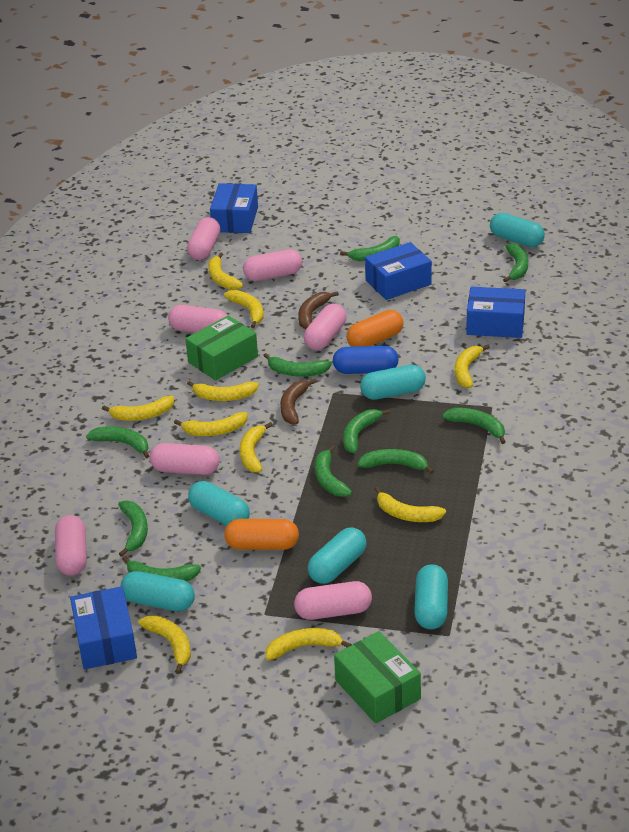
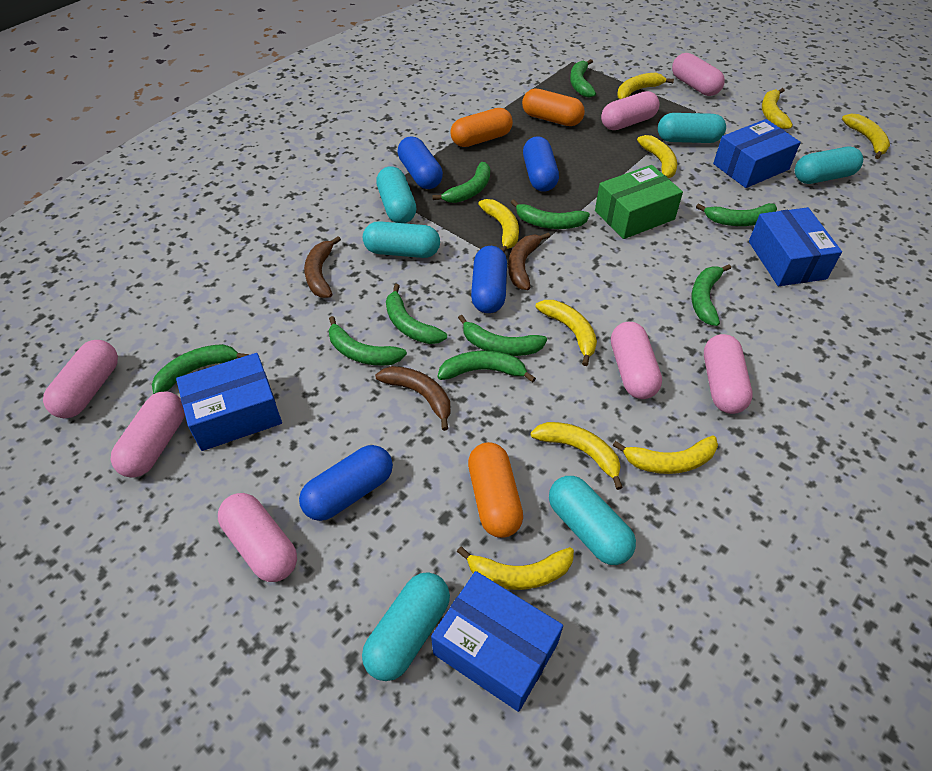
blue capsule: [333,346,399,374] = 1 -> [299,445,393,521] [397,136,443,189] [471,246,507,313] [523,136,559,192] = 4
brown banana: [280,378,317,425] [298,291,339,329] = 2 -> [304,236,341,298] [375,366,450,431] [508,232,550,290] = 3
green box: [185,315,258,380] [334,631,421,723] = 2 -> [595,165,683,239] = 1
orange capsule: [224,519,299,550] [346,310,404,347] = 2 -> [451,108,513,147] [468,442,523,538] [522,89,585,126] = 3
yellow banana: [102,396,174,421] [138,615,191,674] [174,412,248,436] [187,381,258,401] [208,252,243,290] [224,290,264,328] [240,422,273,472] [266,628,352,660] [375,487,446,522] [455,344,490,388] = 10 -> [457,546,574,590] [478,199,519,252] [531,422,623,490] [535,300,597,366] [613,435,718,474] [617,73,674,99] [637,135,677,178] [762,88,793,129] [842,114,890,159] = 9

